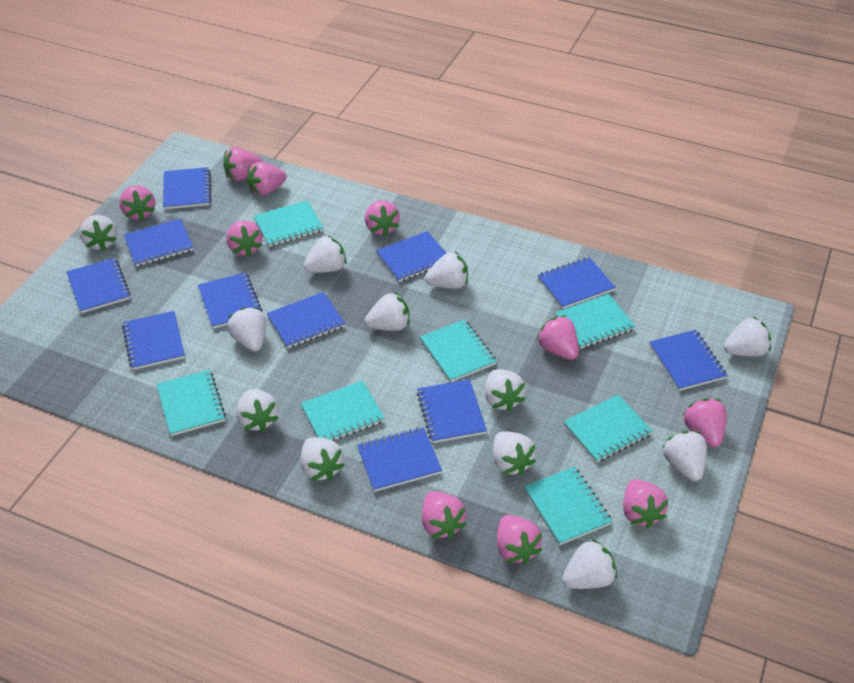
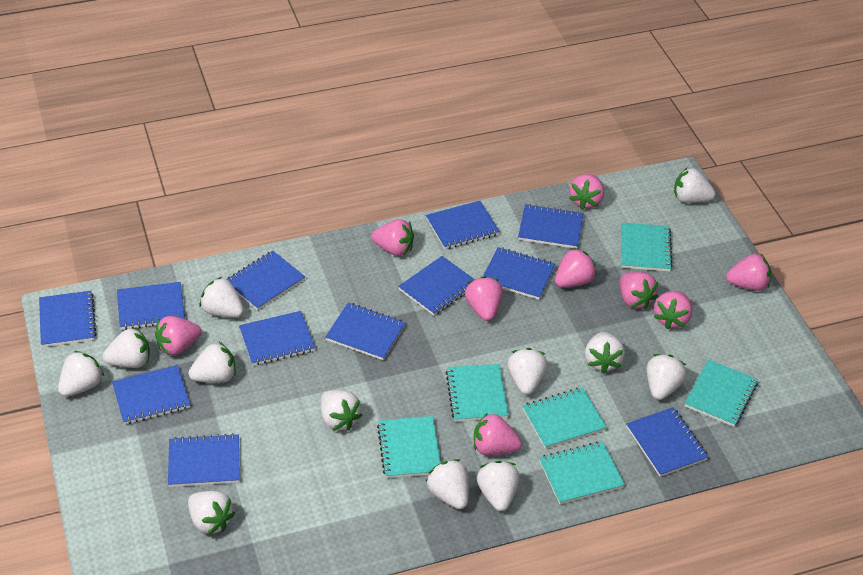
blue notebook: [67,258,131,314] [122,311,185,370] [124,219,193,267] [163,167,211,210] [198,272,262,329] [267,292,345,348] [357,427,442,492] [376,231,446,282] [417,379,487,443] [538,257,616,309] [649,330,727,391] = 11 -> [39,291,97,347] [112,365,190,424] [117,282,185,330] [168,433,240,487] [227,251,305,310] [239,311,316,366] [325,302,406,360] [398,256,475,316] [426,201,500,249] [483,247,555,300] [518,204,584,248] [626,407,708,477] = 12
pink strawberry: [119,186,155,221] [223,147,262,181] [226,220,263,257] [247,162,287,196] [365,200,400,237] [422,491,466,539] [497,515,542,564] [536,315,579,360] [623,479,668,528] [683,398,727,447] = 10 -> [155,316,202,355] [371,219,414,256] [465,276,503,321] [474,413,522,455] [555,248,597,287] [569,174,604,210] [620,272,658,310] [653,291,692,329] [726,253,771,291] = 9
turquoise notebook: [156,370,226,436] [254,200,323,247] [300,381,385,441] [420,319,497,382] [524,466,612,545] [555,294,636,349] [563,394,653,463] = 7 -> [377,416,441,478] [446,364,509,422] [522,387,607,449] [539,441,625,504] [621,223,673,272] [684,359,758,427] = 6

